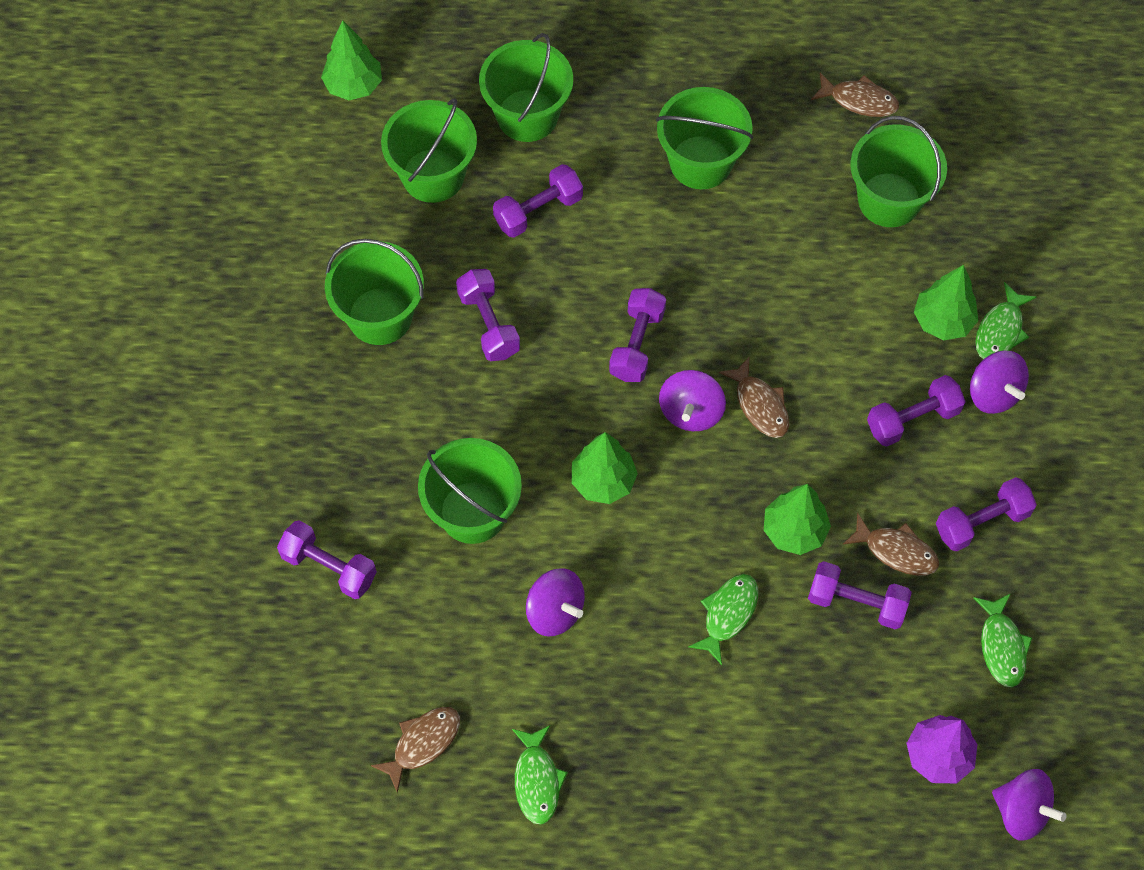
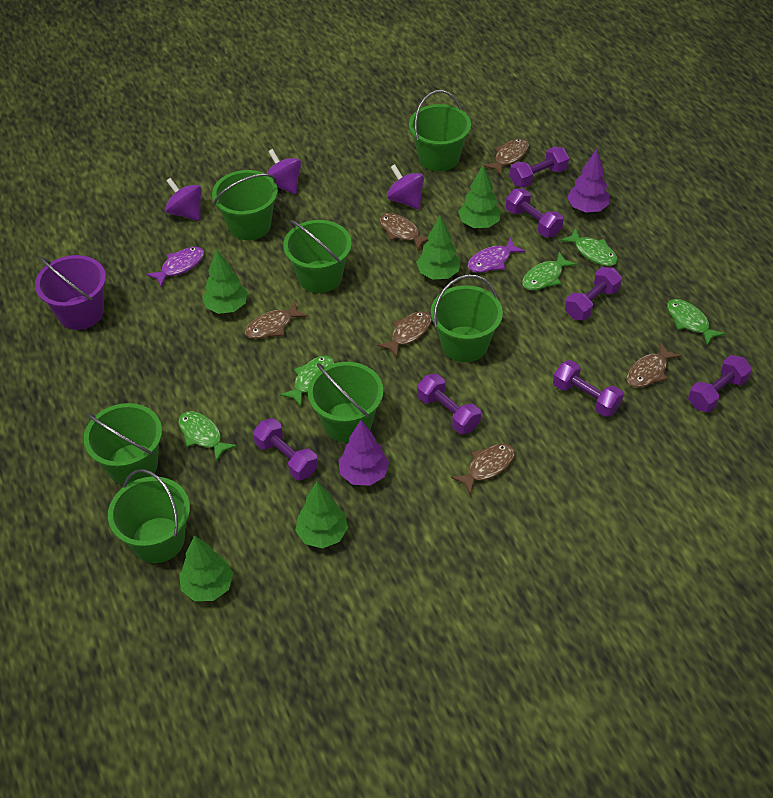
brown fish: [371,707,460,793] [719,356,789,438] [811,73,899,117] [843,513,939,576] = 4 -> [245,301,308,339] [377,311,432,358] [379,213,428,250] [451,444,515,495] [484,138,529,176] [627,342,681,388] = 6
green bucket: [325,239,424,345] [381,98,477,203] [418,438,522,544] [479,33,573,142] [656,87,754,189] [850,116,947,227] = 6 -> [84,403,162,485] [108,469,190,563] [212,170,278,240] [283,220,352,293] [308,362,383,442] [409,90,471,171] [431,275,503,362] = 7
green fish: [512,725,568,825] [688,574,758,665] [974,593,1032,688] [975,282,1036,360] = 4 -> [178,411,237,462] [280,356,334,407] [522,252,577,290] [560,228,618,266] [667,299,725,346] = 5
green tree: [321,20,382,100] [572,432,638,504] [764,484,831,555] [914,265,978,340] = 4 -> [179,535,234,601] [202,249,247,314] [295,482,348,548] [416,216,460,279] [458,165,501,228] = 5
purple bucket: none = 0 -> [35,255,106,330] = 1
purple fish: none = 0 -> [146,247,204,287] [468,237,525,273] = 2
purple spinning top: [526,568,585,637] [659,370,726,431] [970,351,1029,414] [992,769,1067,841] = 4 -> [165,178,202,221] [266,149,301,194] [387,164,424,209] = 3
purple tree: [906,715,978,783] = 1 -> [339,420,389,486] [567,149,609,213] = 2

